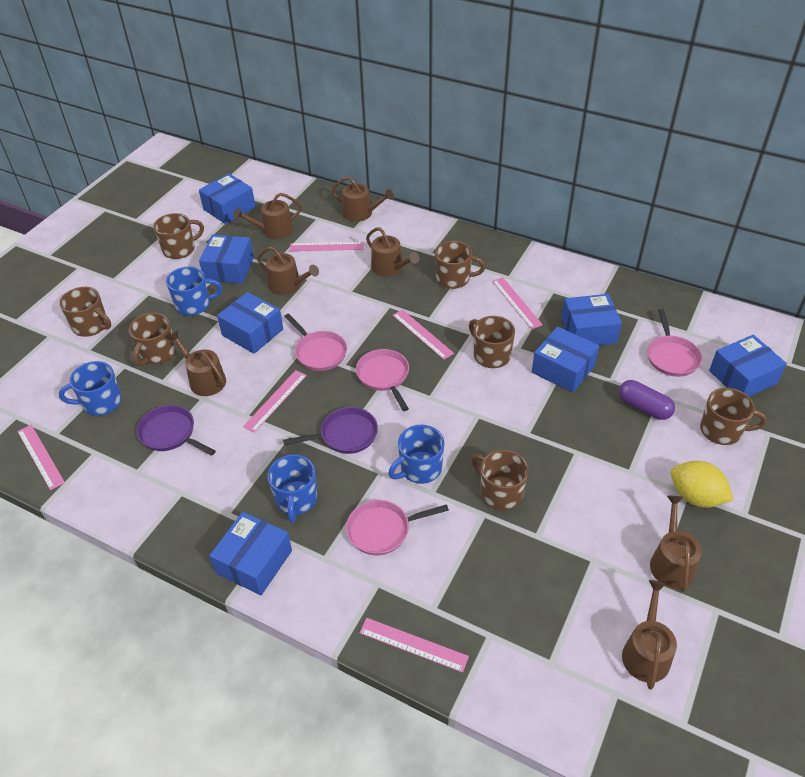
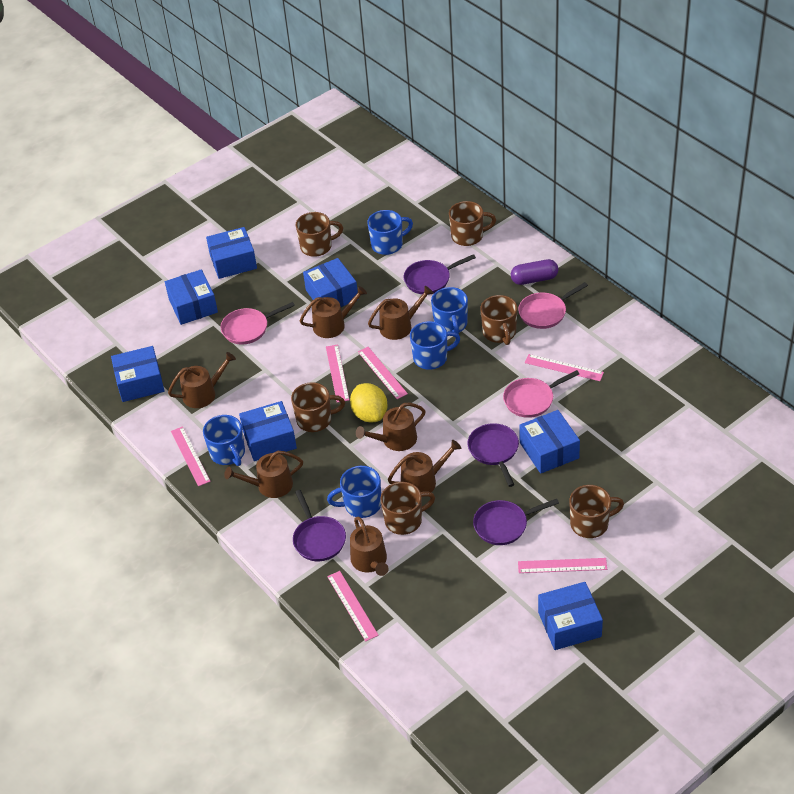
blue mug: [59,361,122,416] [166,266,222,316] [267,454,317,523] [388,425,444,484] = 4 -> [203,415,245,466] [327,466,381,518] [367,210,413,255] [410,321,460,370] [431,287,468,334] = 5
brown mug: [59,287,111,337] [129,313,176,367] [154,213,204,259] [435,241,486,289] [469,316,515,368] [471,450,529,510] [700,388,767,445] = 7 -> [291,382,345,432] [295,212,343,257] [381,482,435,535] [449,201,496,246] [480,295,518,345] [569,485,624,538] = 6
pink pan: [284,314,347,371] [346,500,449,555] [356,349,409,411] [647,309,702,377] = 4 -> [220,302,295,345] [503,370,579,418] [518,282,588,329] = 3
purple pan: [137,405,216,456] [283,407,378,454] = 2 -> [293,490,346,561] [404,254,476,295] [468,423,519,487] [473,499,559,545] = 4

